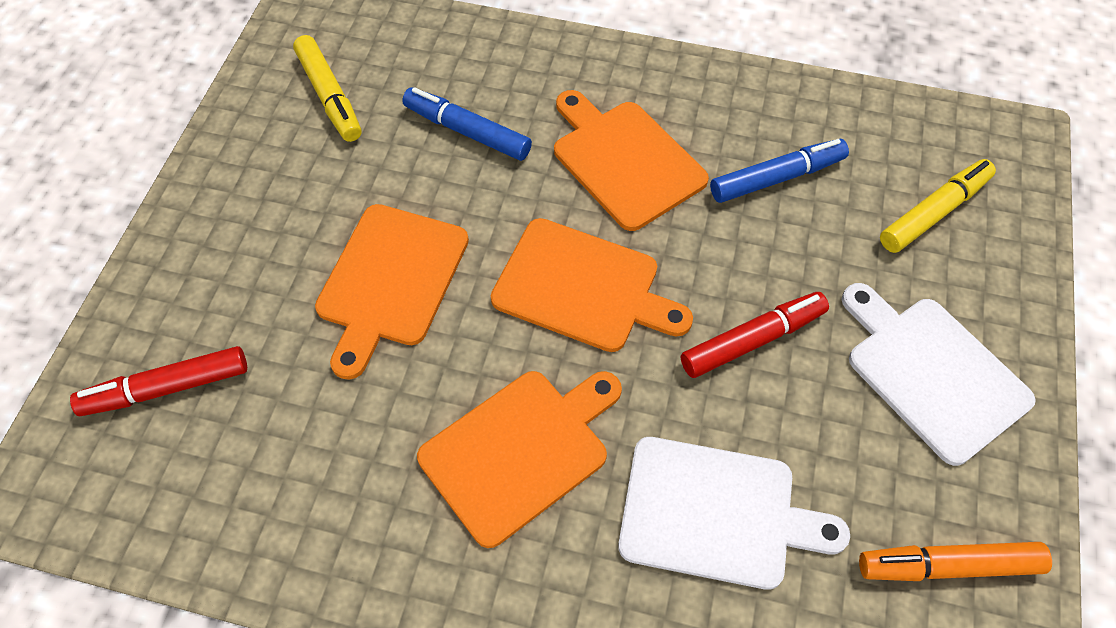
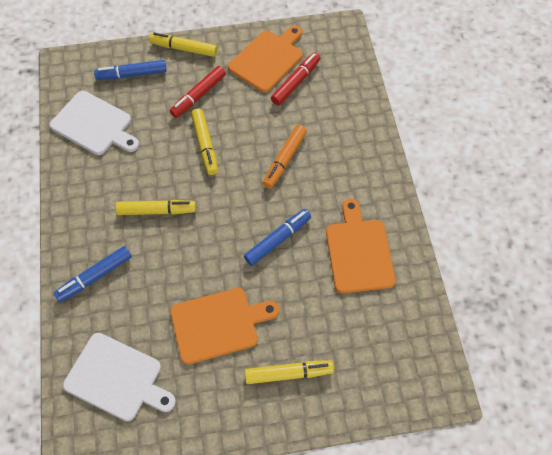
blue marker: [402,87,532,161] [710,139,849,203] = 2 -> [54,246,132,302] [94,60,167,80] [244,209,311,266] = 3
orange cutting board: [315,204,469,380] [417,371,622,548] [491,218,693,352] [554,90,709,231] = 4 -> [170,288,279,364] [228,26,303,92] [326,199,396,293] = 3
yellow marker: [293,35,361,142] [880,159,996,253] = 2 -> [115,200,196,215] [149,32,217,57] [191,109,218,175] [245,360,334,384] = 4

